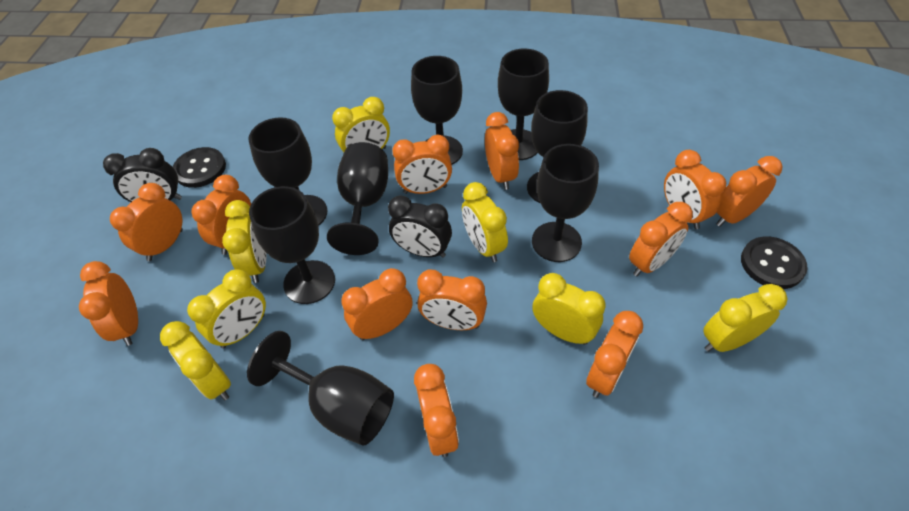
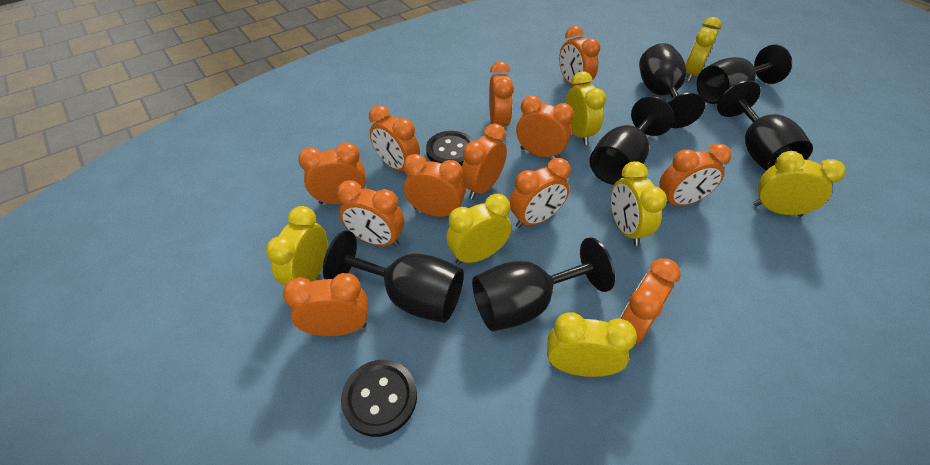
black clock: [103,148,182,202] [388,195,452,258] = 2 -> none = 0
black goblet: [247,331,394,446] [248,117,327,226] [249,186,335,304] [327,142,388,255] [411,56,463,165] [498,48,549,160] [527,90,588,203] [532,144,599,262] = 8 -> [323,231,464,323] [472,237,615,332] [590,96,674,185] [639,43,705,128] [697,45,792,104] [717,81,813,171] = 6

